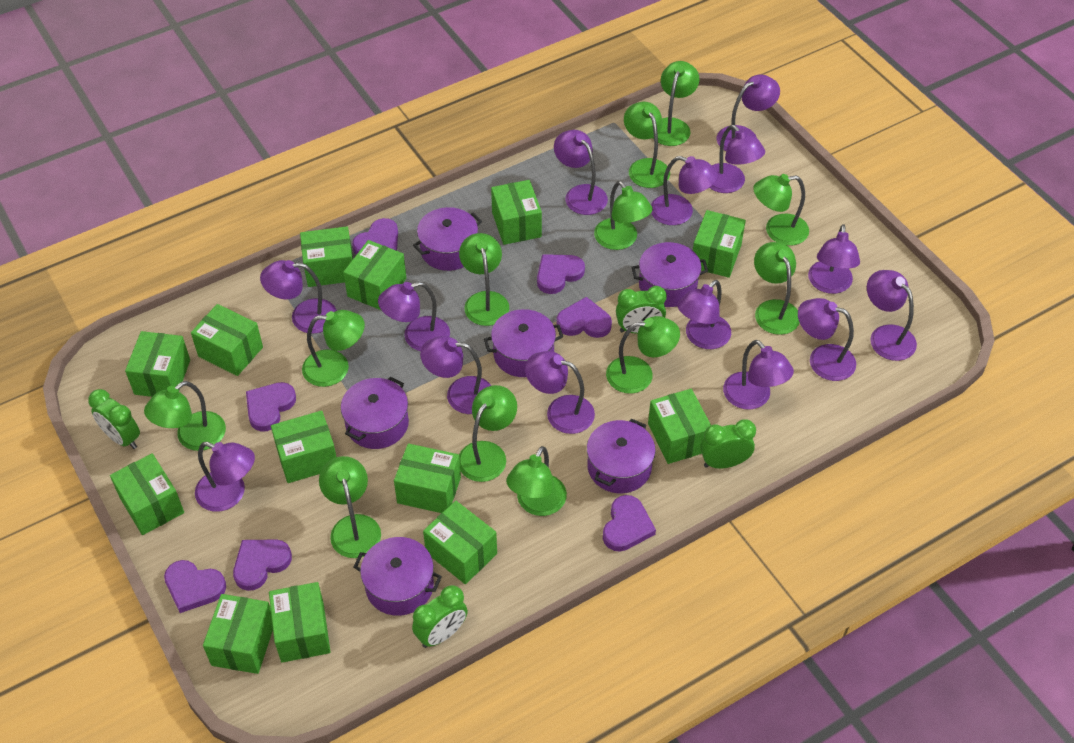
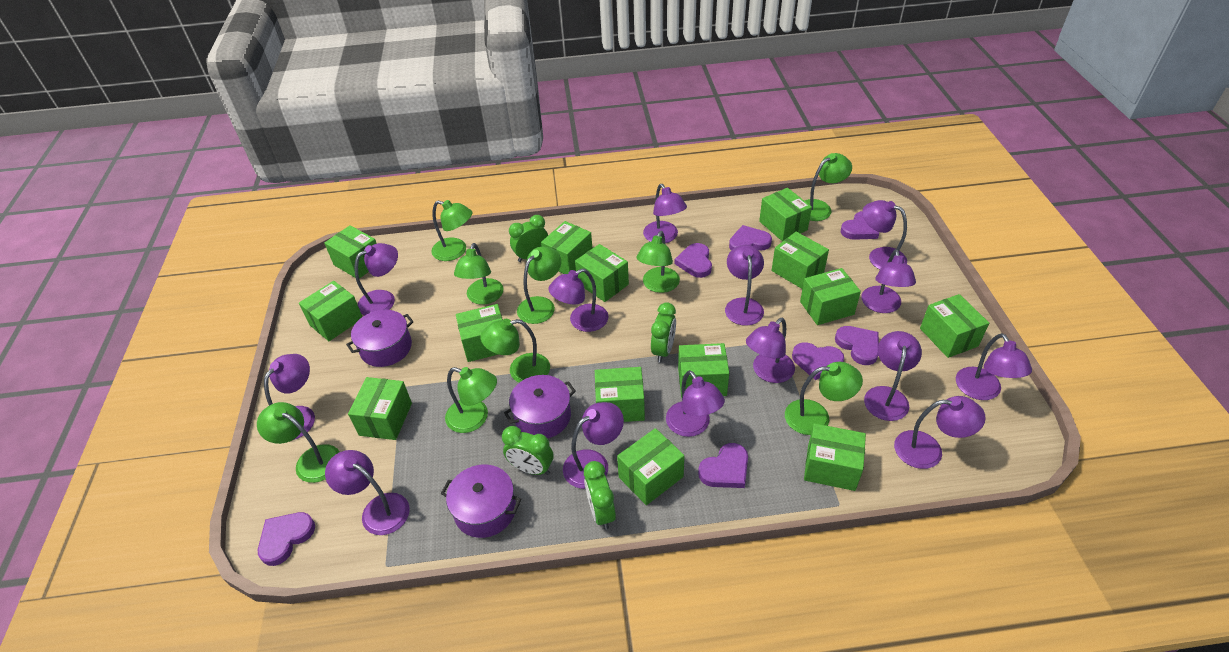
green box: [110,453,184,535] [125,331,190,397] [191,304,263,376] [203,594,273,674] [269,582,330,663] [271,411,336,483] [300,226,353,287] [343,240,406,310] [394,443,461,513] [423,501,497,584] [491,180,542,245] [648,389,711,464] [693,210,746,278] = 13 -> [299,281,362,341] [324,225,377,279] [348,377,412,440] [456,304,503,362] [541,221,593,274] [575,244,629,302] [595,367,645,422] [617,428,684,505] [678,343,729,398] [759,188,812,241] [772,232,829,289] [800,268,861,325] [804,423,866,491] [920,294,989,358] = 14
green lamp: [144,381,226,451] [302,310,365,387] [319,456,381,558] [459,233,509,326] [459,385,517,482] [506,446,567,516] [594,181,653,250] [606,316,680,394] [624,102,670,188] [653,61,699,146] [753,174,809,246] [754,242,800,335] = 12 -> [257,402,340,483] [431,200,472,261] [445,367,497,433] [454,243,503,305] [480,319,550,383] [517,247,561,324] [636,231,680,293] [785,362,863,435] [805,153,852,221] = 9
purple pot: [341,377,409,449] [354,537,442,616] [413,207,482,271] [484,309,563,377] [587,419,656,493] [632,242,708,307] = 6 -> [346,310,414,367] [441,465,521,538] [504,375,576,438] = 3

